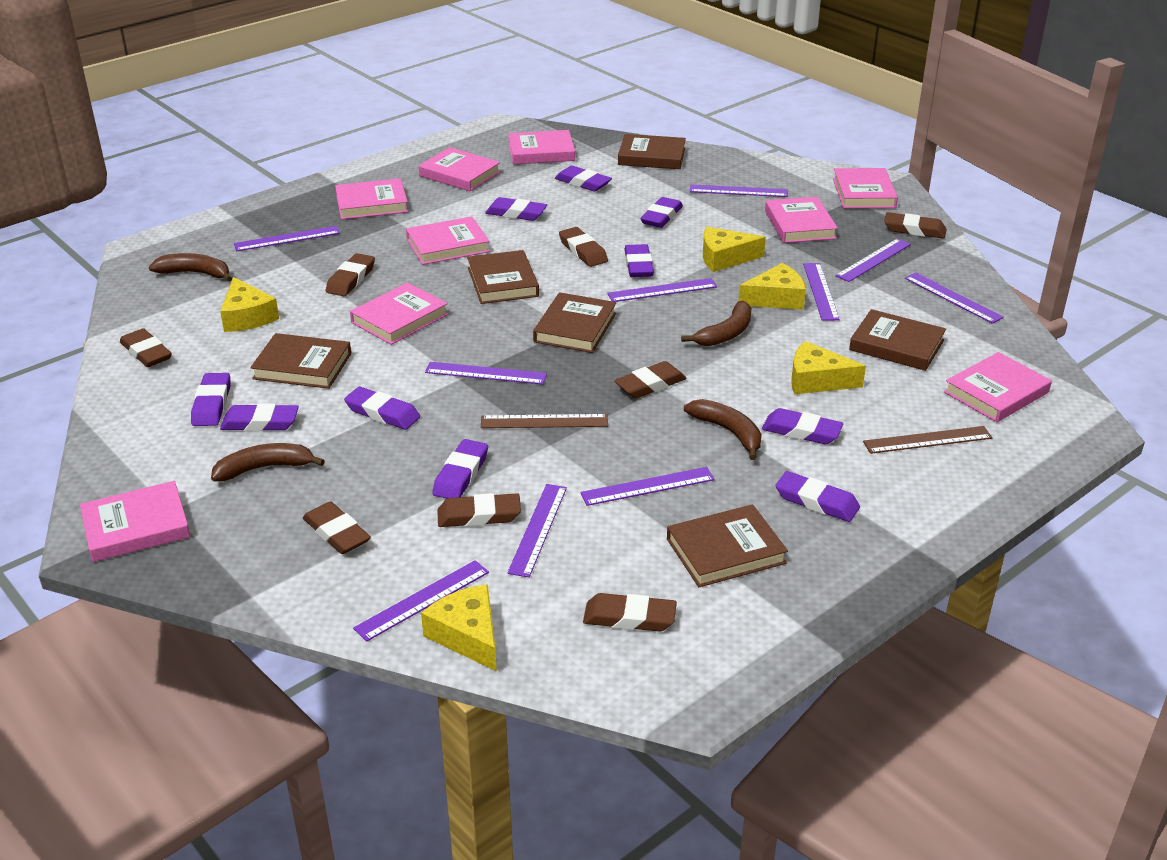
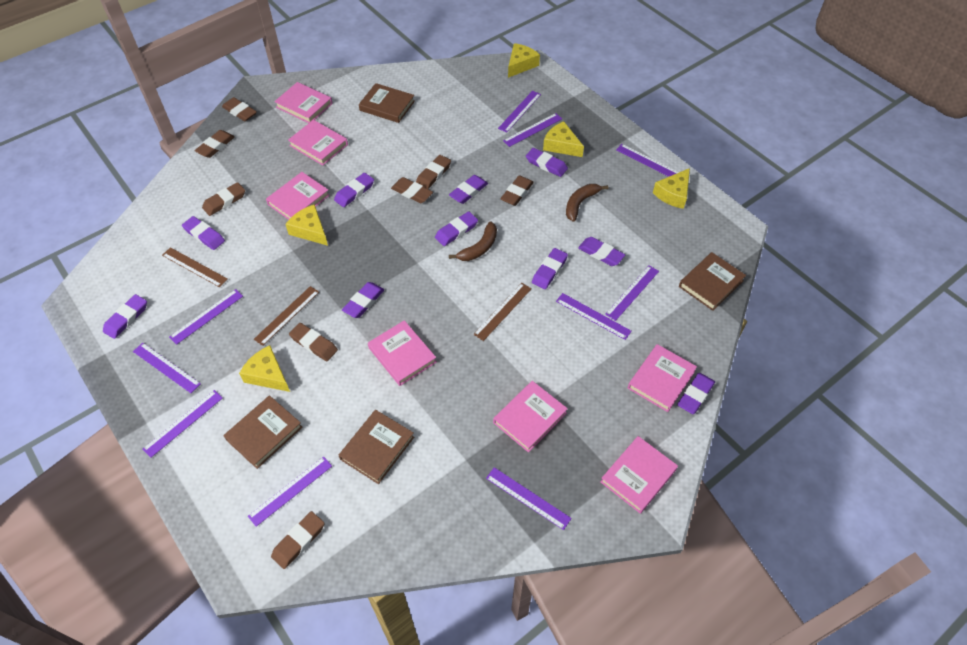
brown banana: [149,253,232,282] [211,443,325,481] [681,301,751,346] [684,399,762,460] = 4 -> [449,221,497,261] [566,184,608,222] = 2
brown book: [250,333,351,389] [467,250,539,304] [533,292,616,353] [618,134,686,169] [667,504,788,587] [849,309,946,371] = 6 -> [223,395,303,469] [339,410,414,484] [359,83,415,123] [679,252,746,311] = 4
brown ruler: [481,414,608,428] [863,426,993,454] = 2 -> [162,247,228,287] [254,286,319,346] [473,283,532,341] = 3
pink book: [80,481,191,562] [335,178,408,219] [350,282,448,345] [406,216,490,265] [419,147,501,191] [508,130,575,164] [765,197,838,243] [833,168,898,208] [944,352,1052,422] = 9 -> [266,172,330,220] [274,82,333,123] [288,120,348,166] [368,320,437,386] [493,381,568,452] [600,436,678,514] [628,344,697,412] = 7

